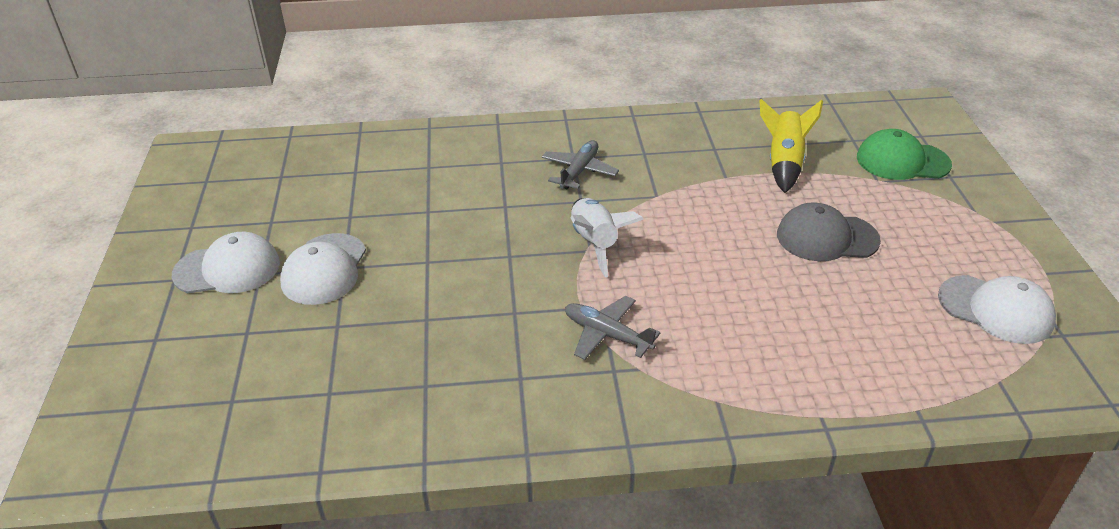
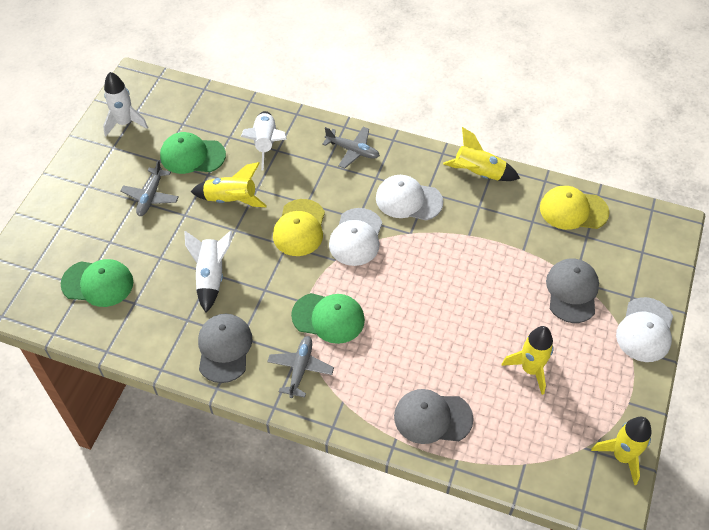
green cap: [857,129,952,180] = 1 -> [61,259,133,307] [160,132,226,174] [291,293,365,344] = 3
grey cap: [777,202,881,261] = 1 -> [198,314,253,383] [394,389,473,444] [546,258,599,323] = 3
grey plane: [542,140,619,189] [565,296,661,360] = 2 -> [120,160,179,216] [267,336,334,398] [322,127,380,169] = 3
white rocket: [571,198,643,277] = 1 -> [103,72,148,136] [184,230,232,313] [241,111,287,170] = 3
yellow cap: none = 0 -> [273,199,325,256] [540,186,610,230] = 2
yellow rocket: [759,99,823,193] = 1 -> [191,162,267,207] [443,127,520,181] [502,326,554,395] [591,417,652,485] = 4

